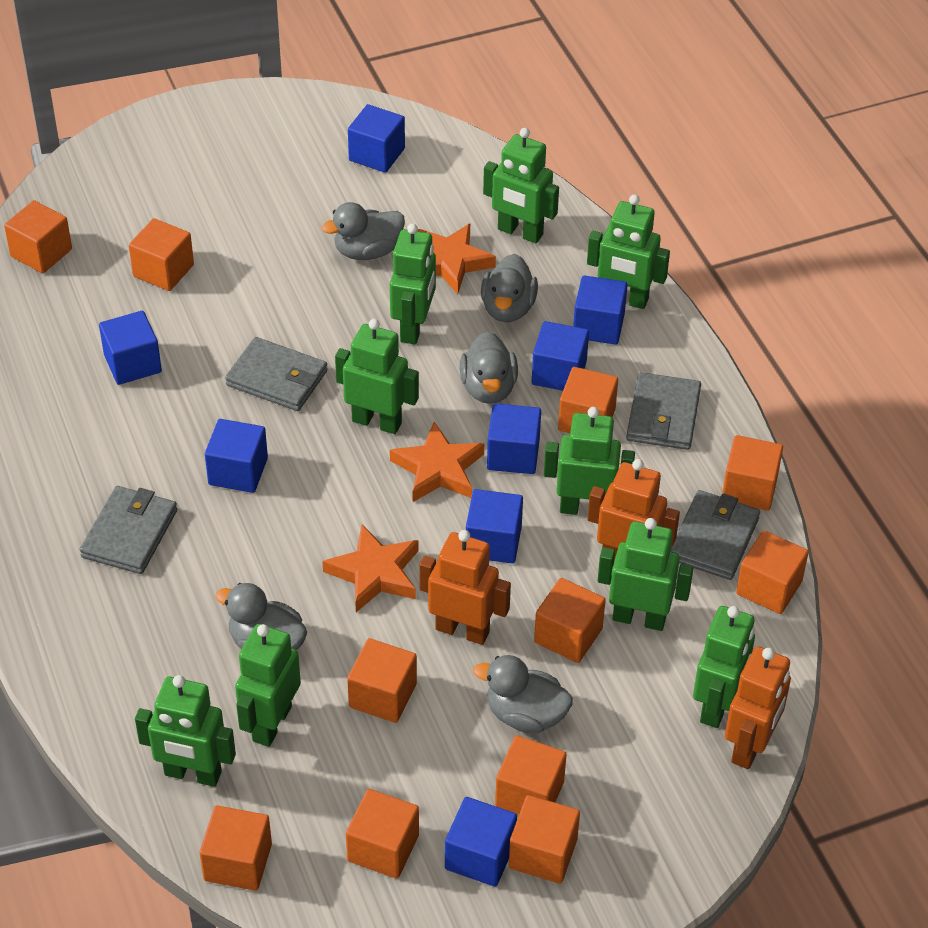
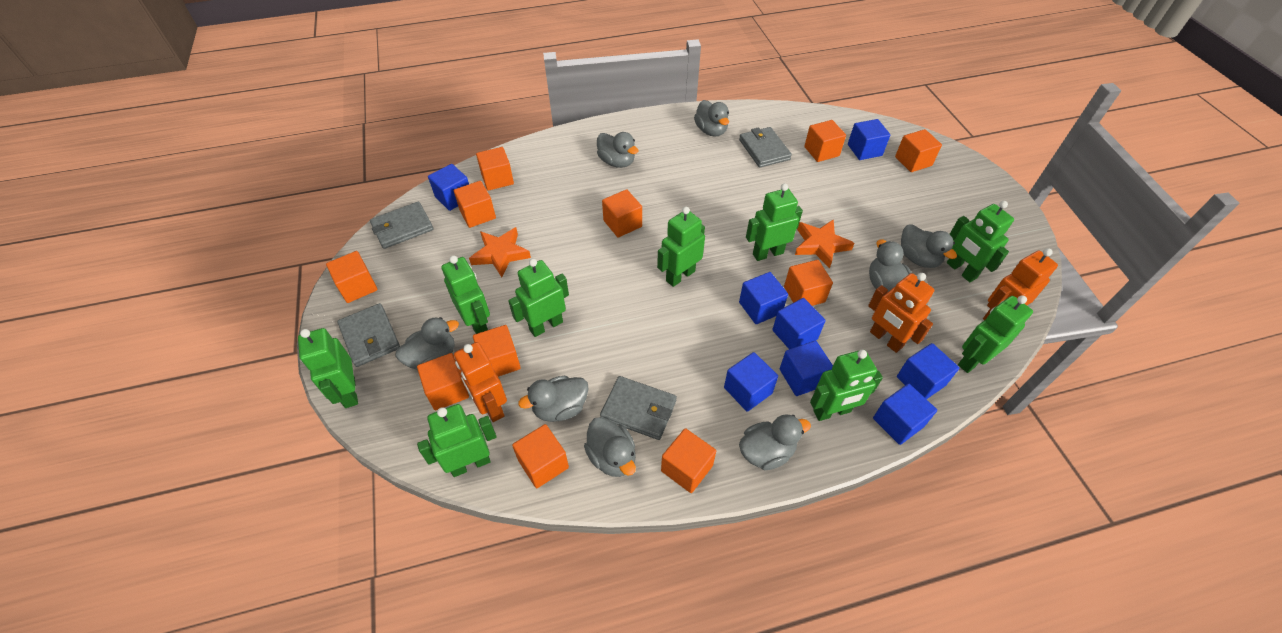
grey duck: [215,583,307,650] [321,202,405,260] [460,332,518,404] [473,655,573,733] [481,254,538,322] = 5 -> [395,317,459,370] [518,376,589,422] [584,417,636,477] [597,132,638,168] [694,100,729,137] [739,415,811,470] [869,239,912,293] [901,224,957,268] = 8
orange star: [322,524,418,612] [390,422,484,502] [418,224,496,294] = 3 -> [469,227,531,277] [795,219,855,269] = 2

